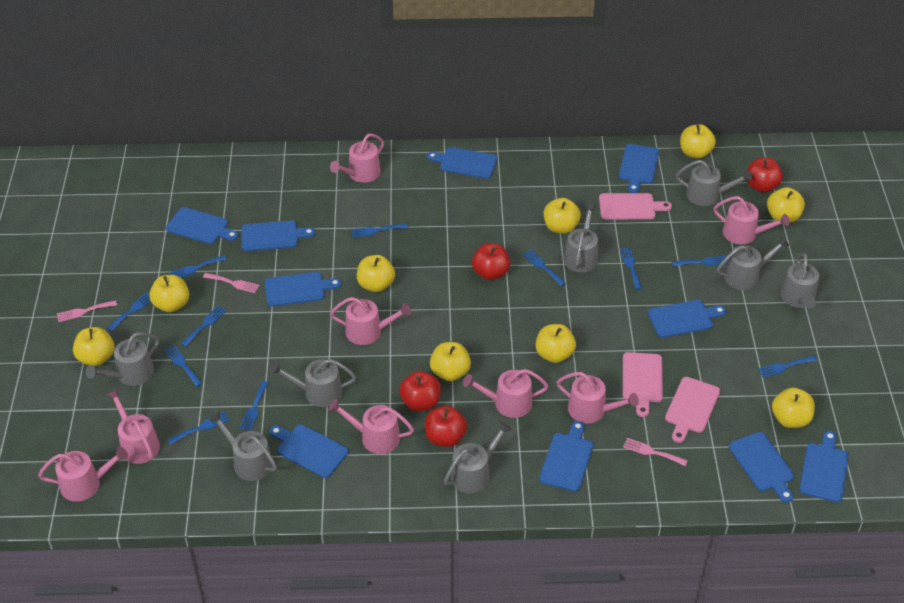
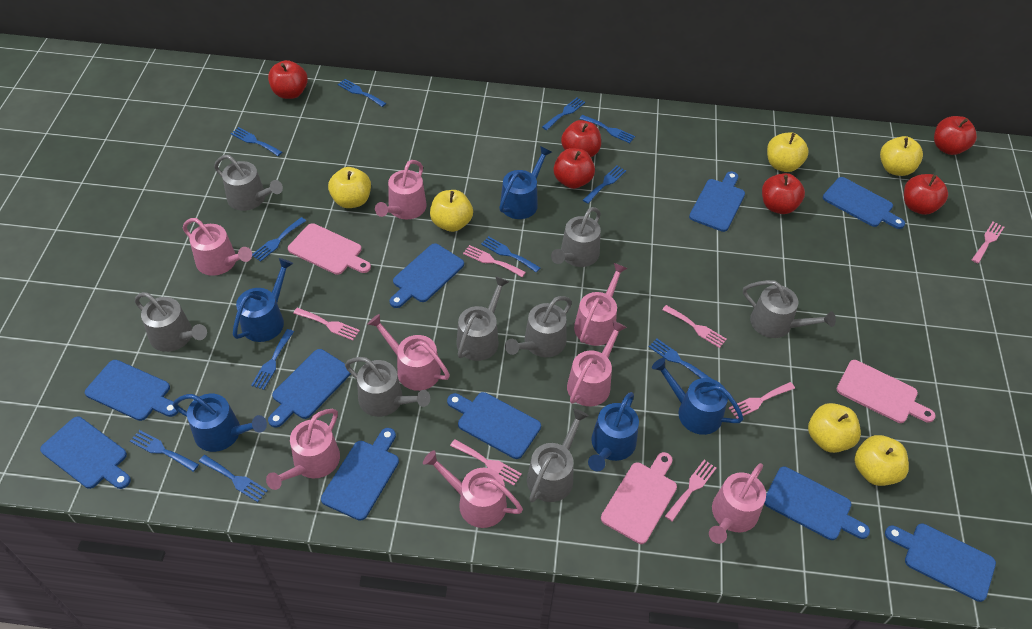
blue watering can: none = 0 -> [173,394,267,452] [233,258,294,342] [499,146,552,219] [588,392,639,471] [652,358,743,435] = 5
pink fork: [57,300,117,322] [203,273,260,293] [623,438,688,466] = 3 -> [293,308,360,341] [450,439,522,486] [463,245,526,277] [662,305,727,348] [665,460,716,522] [729,382,795,419] [972,221,1004,263] = 7
red apple: [399,371,441,411] [425,406,467,447] [472,243,510,280] [747,158,783,193] = 4 -> [268,60,308,99] [554,148,595,189] [561,120,601,157] [762,173,805,214] [904,174,948,215] [934,116,977,155] = 6
yellow apple: [73,327,114,366] [149,275,189,313] [357,255,395,292] [430,342,471,381] [535,324,576,363] [544,198,581,234] [680,124,716,159] [767,187,805,223] [772,387,815,428] = 9 -> [328,167,371,208] [430,190,473,232] [767,132,809,172] [808,403,861,453] [854,435,909,486] [880,136,923,176] = 6

